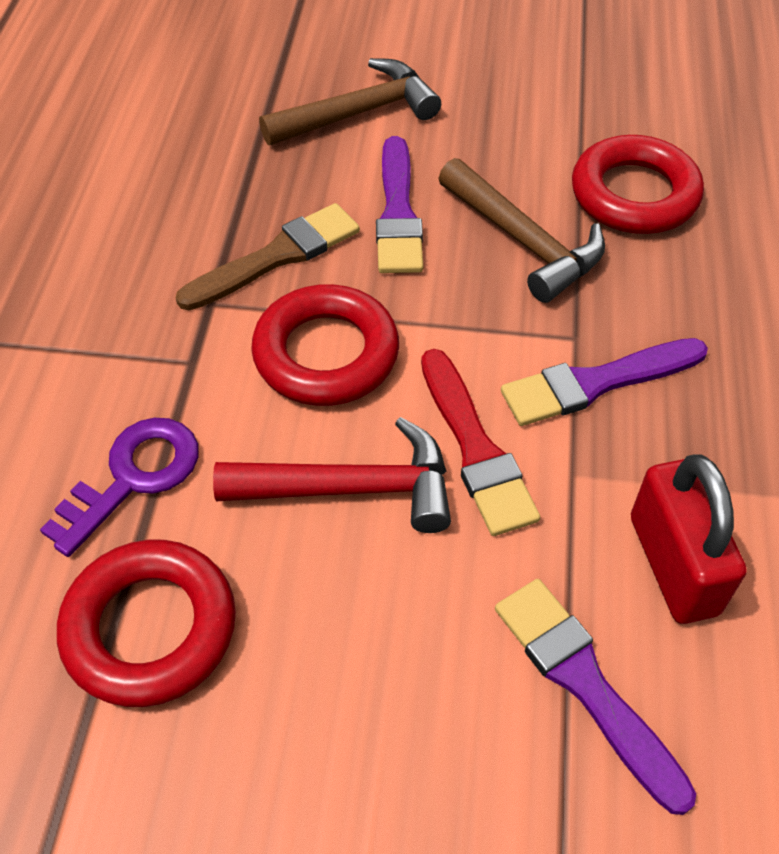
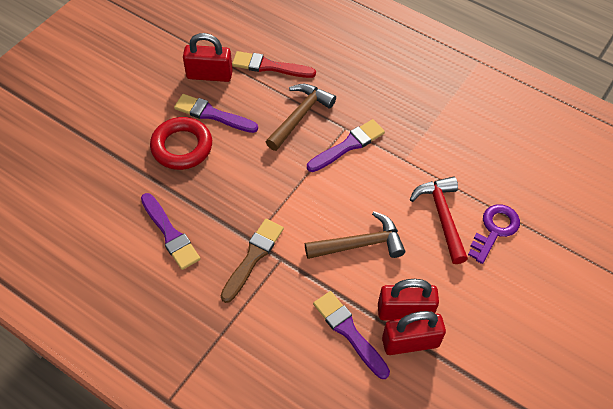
purple brush: [376,136,423,273] [495,579,696,815] [501,338,708,426] = 3 -> [141,193,200,270] [174,94,258,133] [307,119,385,172] [313,291,390,379] = 4
red padlock: [631,454,747,624] = 1 -> [183,33,233,82] [378,279,439,320] [382,311,446,355] = 3
red ring: [57,540,236,707] [251,284,399,406] [572,135,704,234] = 3 -> [150,117,212,170] = 1

